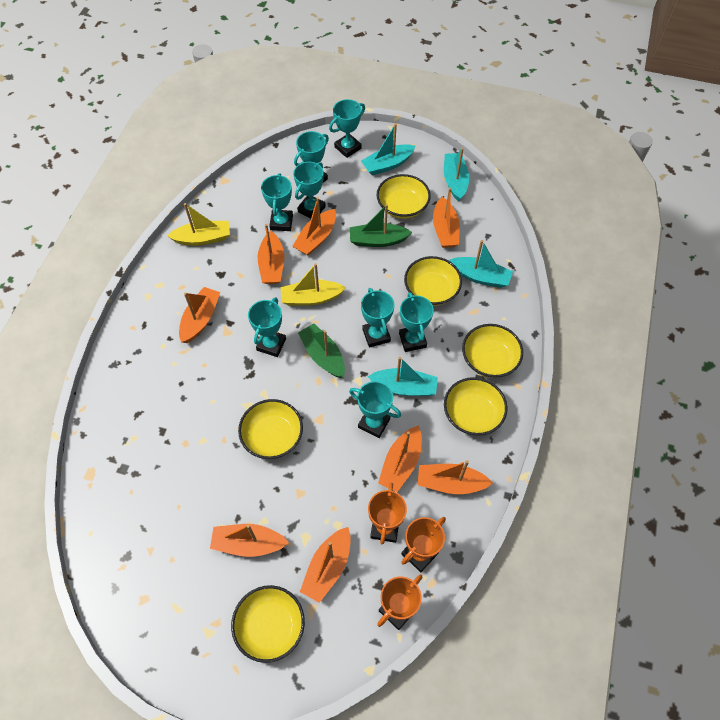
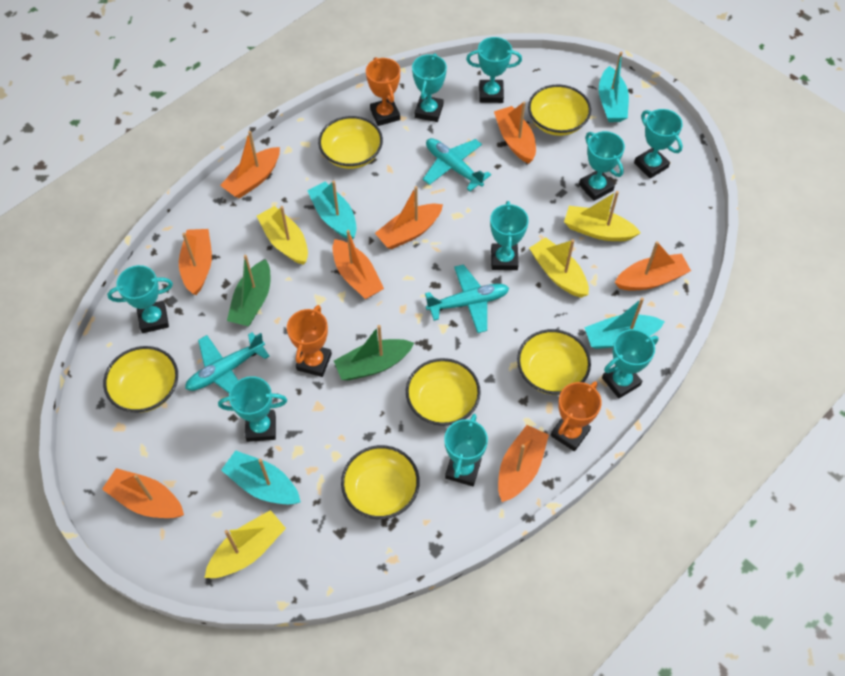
turquoise plane: none = 0 -> [185,332,269,393] [423,138,491,191] [425,264,509,333] = 3
turquoise trophy: [248,297,286,357] [261,173,293,231] [293,162,326,218] [294,131,329,183] [329,99,365,158] [349,381,401,438] [361,288,394,348] [399,292,434,352] = 8 -> [107,265,173,333] [218,376,287,442] [412,53,447,122] [444,414,488,486] [466,37,522,103] [490,201,529,270] [579,131,625,201] [602,329,659,398] [634,109,683,178] = 9
yellow boat: [167,203,230,246] [280,263,346,306] = 2 -> [204,510,286,578] [257,206,308,265] [529,237,589,298] [564,191,641,241] = 4

